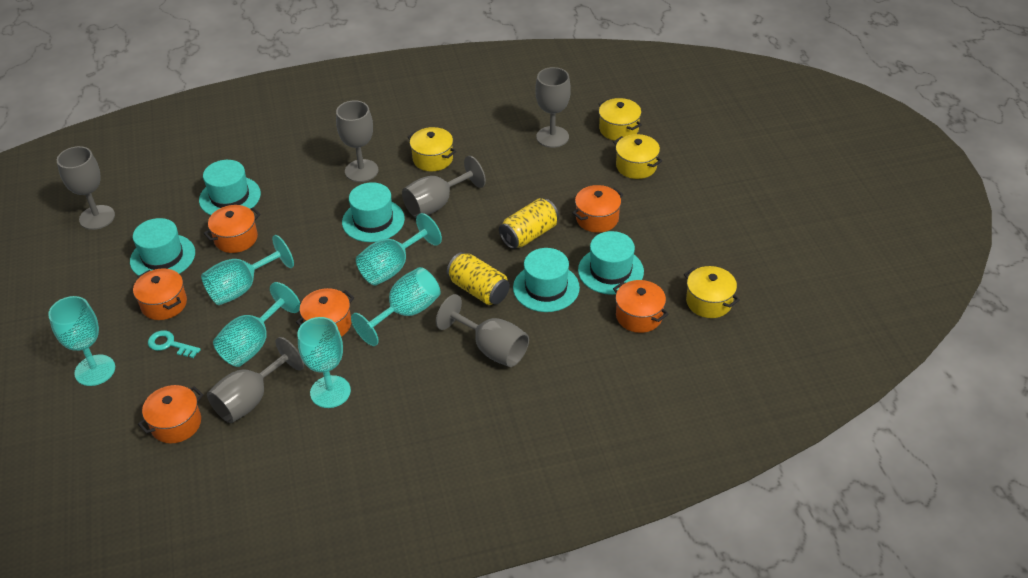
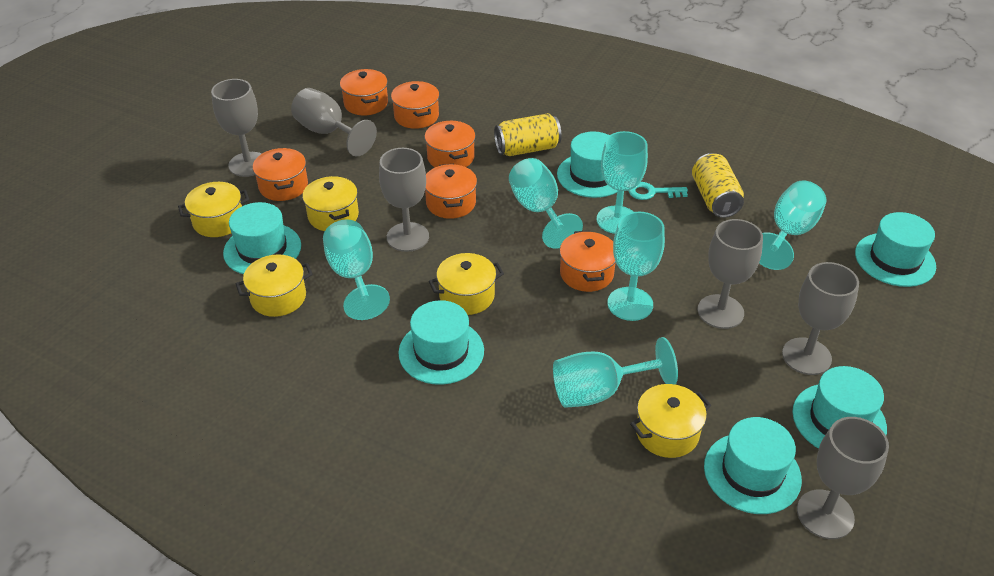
turquoise hat: [130,218,195,276] [199,160,261,215] [342,182,405,242] [513,248,580,312] [578,231,644,295] = 5 -> [223,202,301,274] [398,300,484,385] [557,132,617,198] [704,417,802,514] [792,366,887,449] [855,212,936,287] = 6
yellow pot: [408,127,456,171] [599,98,642,141] [613,134,662,179] [684,266,740,318] = 4 -> [178,182,249,237] [236,255,313,317] [302,176,359,231] [429,253,504,315] [630,384,711,458] = 5

